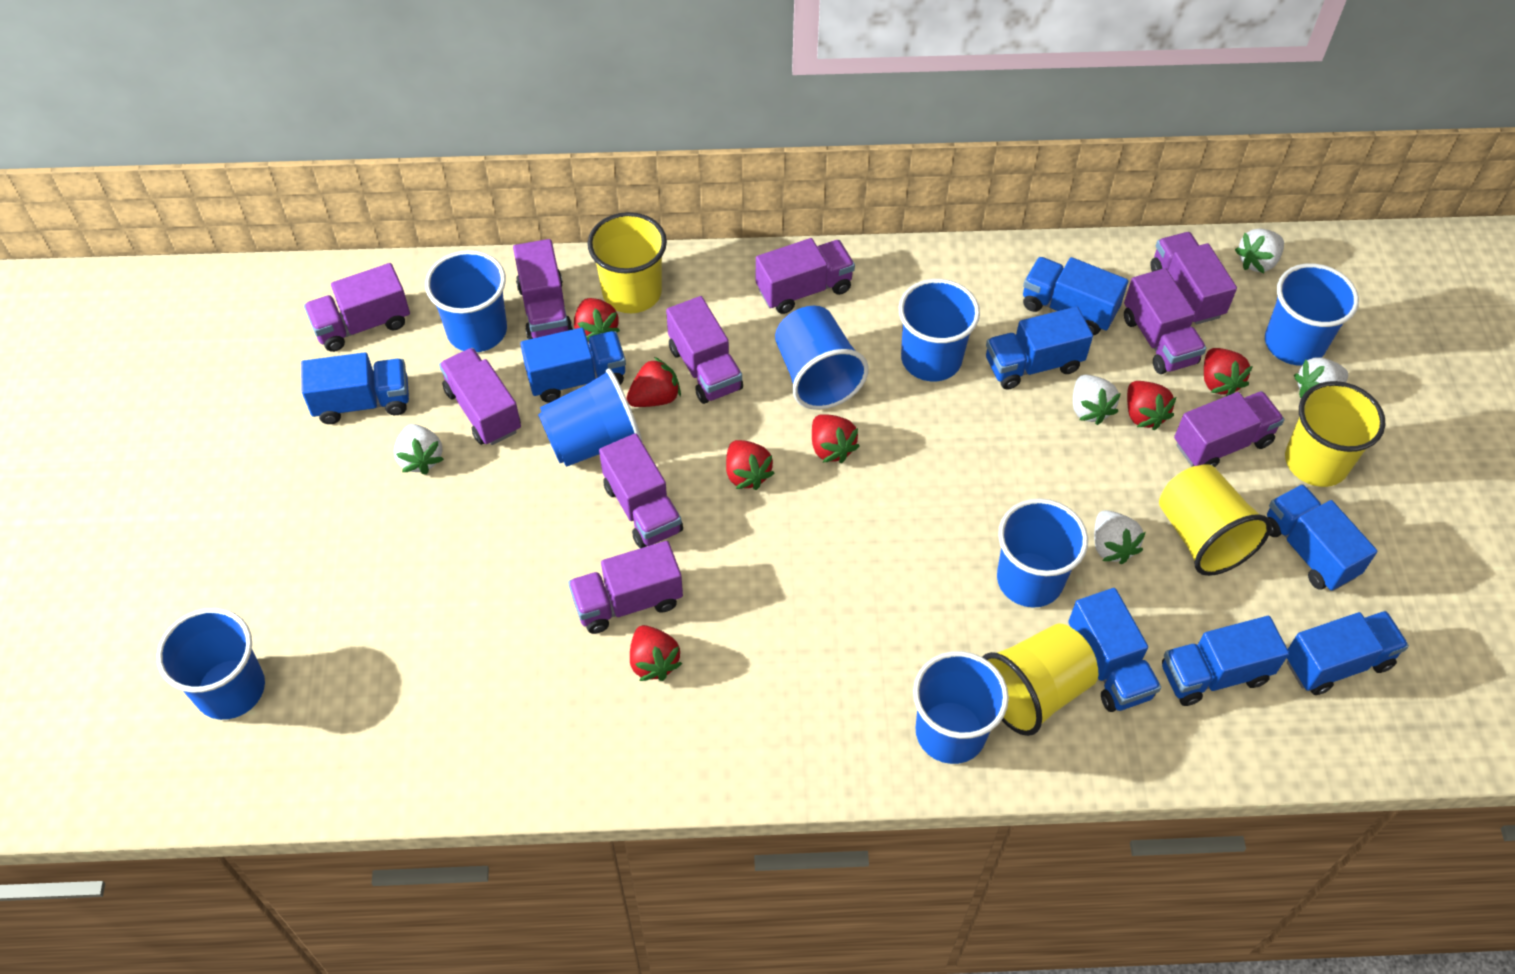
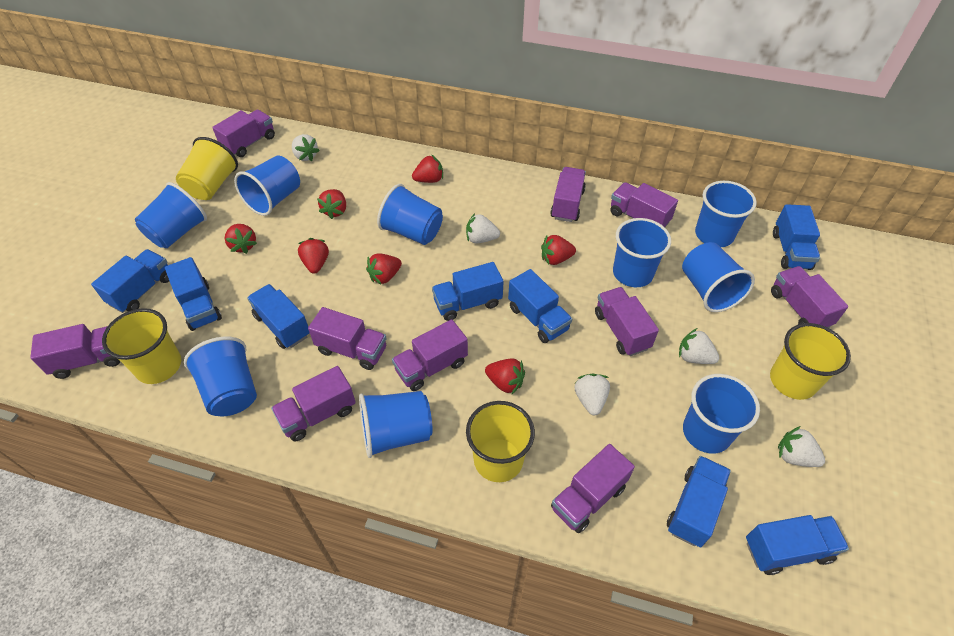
blue cup: [156,608,265,720] [425,250,507,352] [538,368,642,467] [775,306,869,410] [899,279,980,381] [913,651,1009,764] [997,498,1088,608] [1265,263,1359,366] = 8 -> [135,182,207,248] [184,337,257,417] [234,155,300,216] [359,391,432,458] [377,184,443,245] [613,218,671,287] [682,242,755,312] [683,374,760,454] [695,181,757,247] = 9

